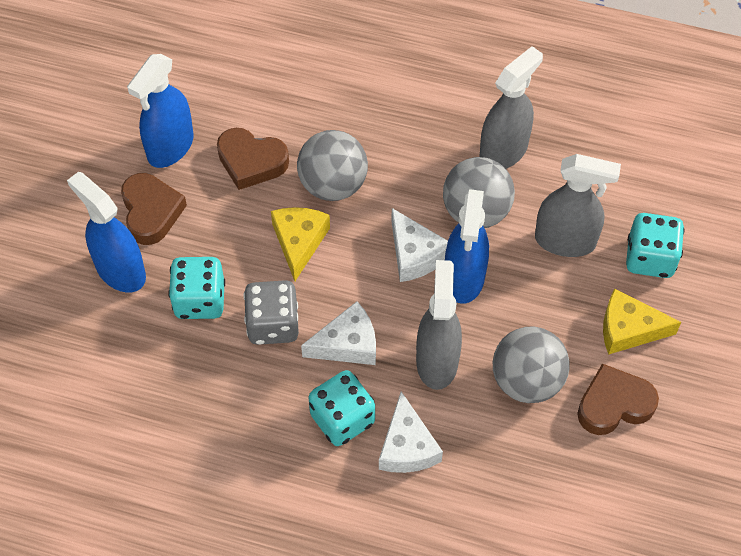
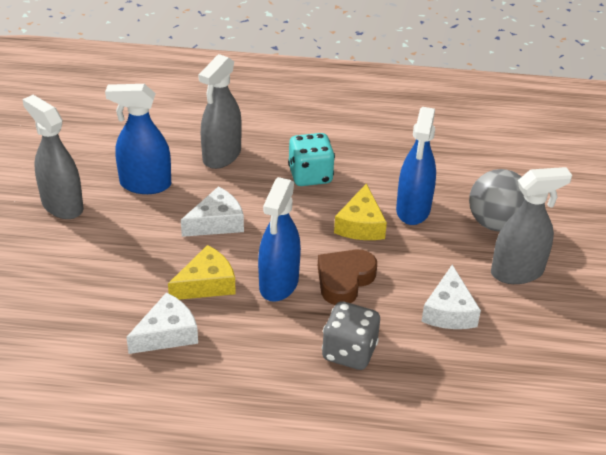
brown heart: [121,173,187,245] [217,128,289,190] [577,364,659,435] = 3 -> [318,250,377,305] = 1
grey ball: [297,130,368,201] [443,157,515,228] [493,326,570,403] = 3 -> [469,169,525,232] = 1
turquoise dice: [168,257,225,319] [309,370,375,446] [626,213,685,278] = 3 -> [288,133,335,186] = 1

